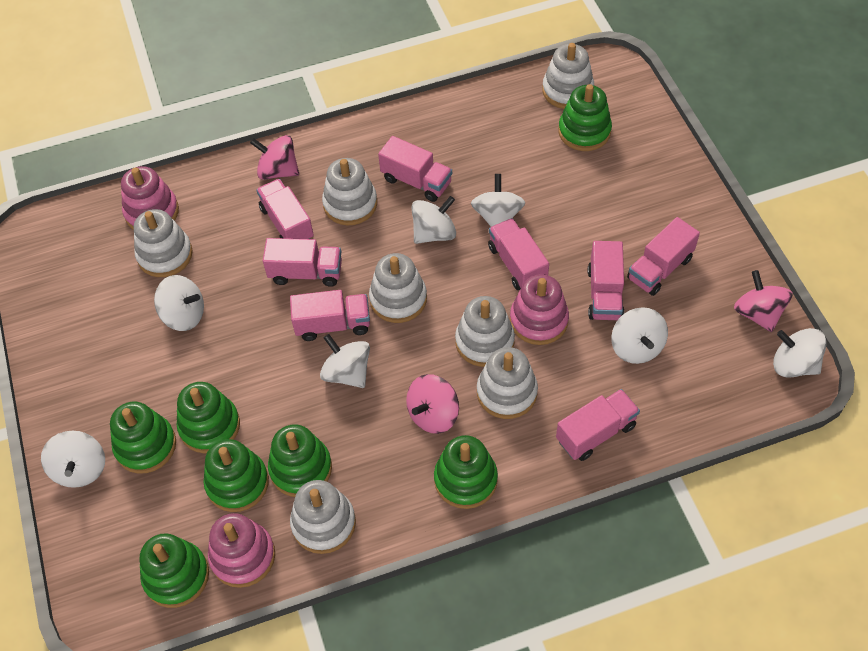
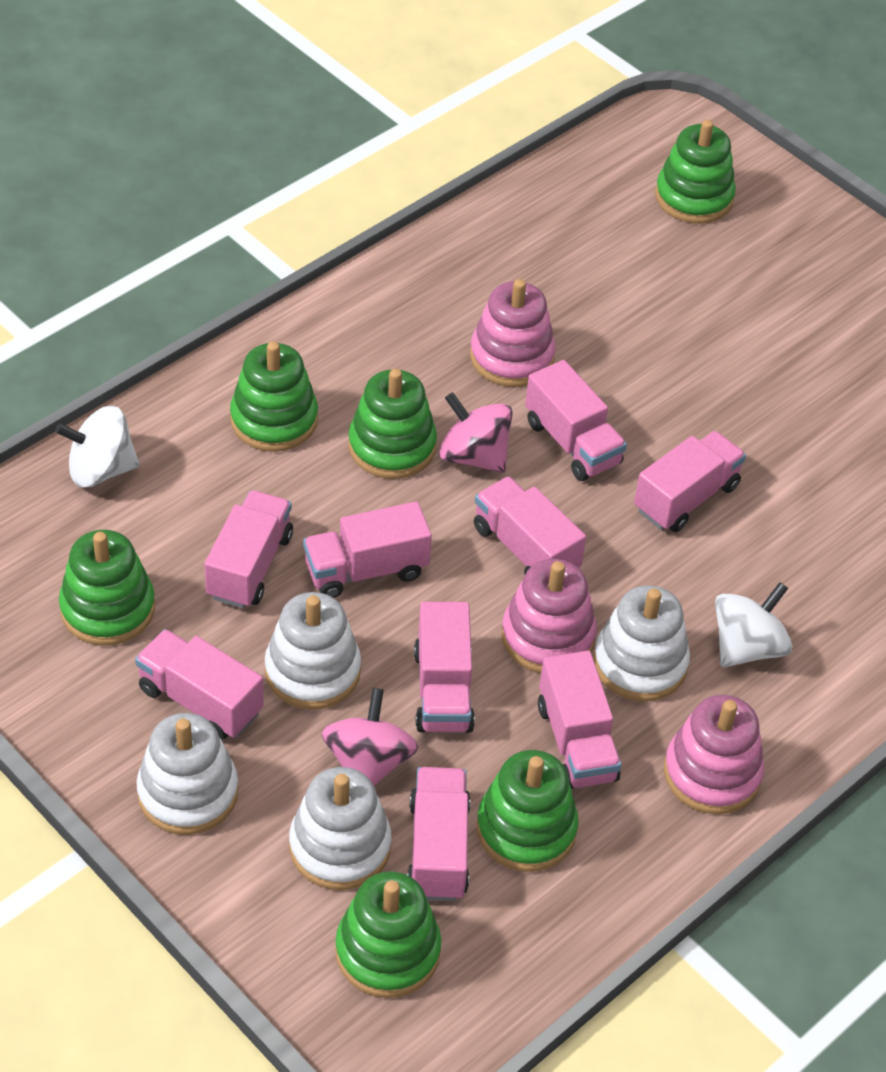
green stacking toy: [110,402,176,474] [139,533,209,608] [177,382,240,454] [203,439,269,512] [268,424,332,497] [434,435,498,509] [558,84,612,151] = 7 -> [59,530,155,645] [230,342,318,452] [335,871,441,998] [348,369,437,479] [476,750,579,872] [655,120,736,223] = 6
pink spinning top: [250,135,299,180] [406,374,459,434] [734,270,793,332] = 3 -> [322,688,418,786] [439,392,513,473] = 2
pink truck: [256,179,314,239] [263,238,342,287] [290,290,370,341] [378,136,452,202] [488,218,549,290] [556,389,640,461] [588,241,624,320] [627,217,700,296] = 8 -> [135,629,264,740] [204,490,293,608] [303,501,432,598] [407,767,470,901] [414,602,475,733] [474,476,586,574] [525,360,627,481] [538,651,621,789] [634,431,746,532] = 9
white spinning top: [41,431,105,488] [154,275,204,331] [320,334,370,388] [412,196,456,244] [471,174,525,227] [611,307,668,364] [773,328,827,378] = 7 -> [55,406,140,488] [715,582,793,667] = 2
white stacking toy: [134,209,193,277] [290,480,356,554] [322,158,377,225] [369,253,427,323] [455,296,515,367] [477,347,538,419] [542,43,594,109] = 7 -> [136,713,238,835] [265,592,361,710] [289,767,391,890] [594,585,690,702] = 4

